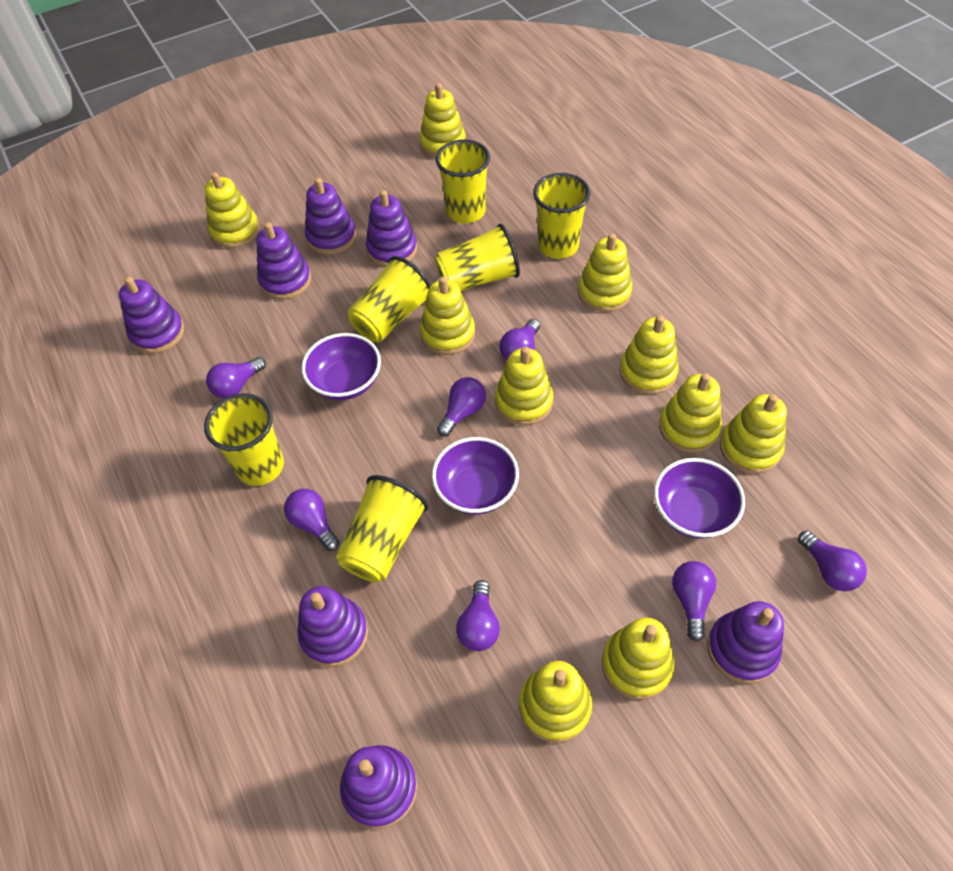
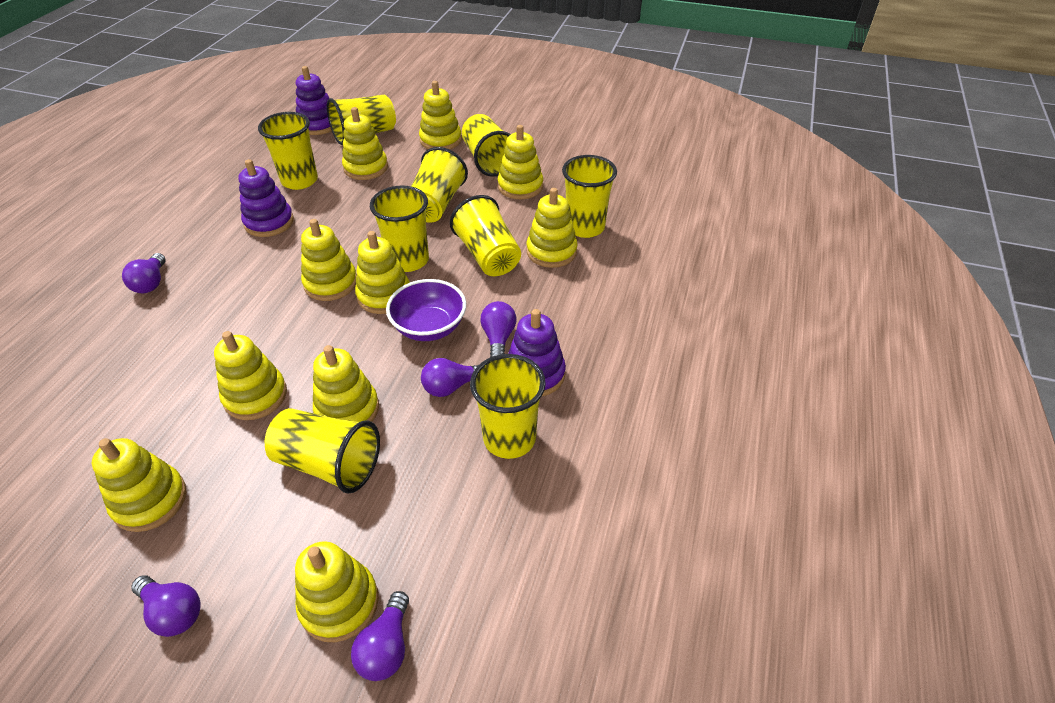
purple bowl: [301,333,381,400] [432,437,519,515] [654,458,745,539] = 3 -> [386,279,466,341] = 1
purple light bulb: [206,357,266,398] [284,489,340,551] [437,377,486,437] [456,580,500,651] [499,319,540,361] [672,561,716,642] [798,531,867,591] = 7 -> [122,253,166,293] [131,575,201,637] [351,591,409,681] [421,358,478,397] [480,301,517,358] = 5
purple stacking toy: [119,276,184,354] [256,222,311,299] [298,586,368,667] [305,178,356,255] [340,745,417,829] [366,190,417,267] [707,601,784,684] = 7 -> [238,159,294,237] [296,66,332,135] [508,309,566,397] = 3
yellow cup: [204,394,284,486] [336,475,428,582] [348,256,431,342] [435,224,520,291] [436,139,490,223] [533,173,590,259] = 6 -> [258,112,318,190] [265,408,380,494] [327,95,396,145] [370,185,429,272] [411,147,468,223] [450,195,521,276] [462,114,511,177] [470,354,546,459] [562,155,617,238] = 9

